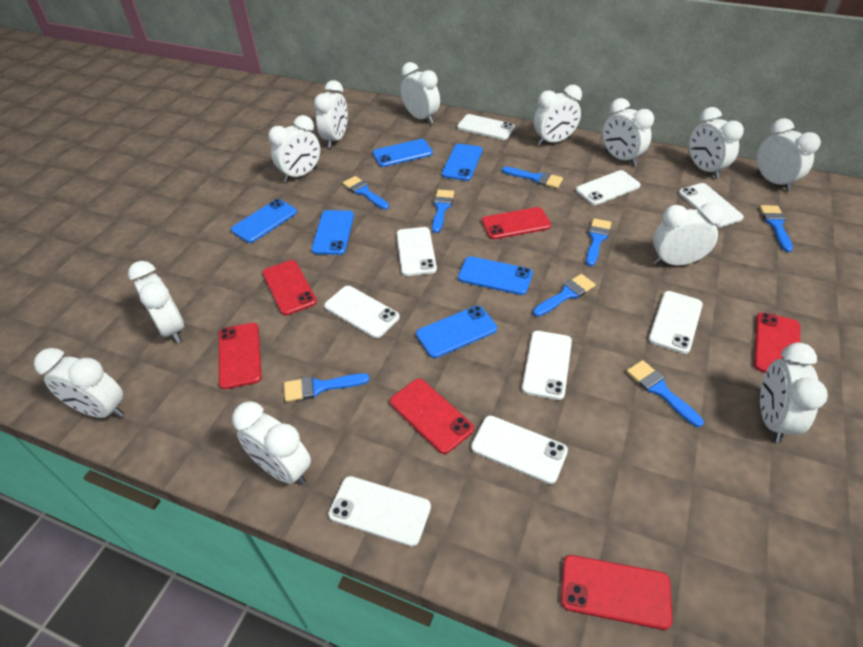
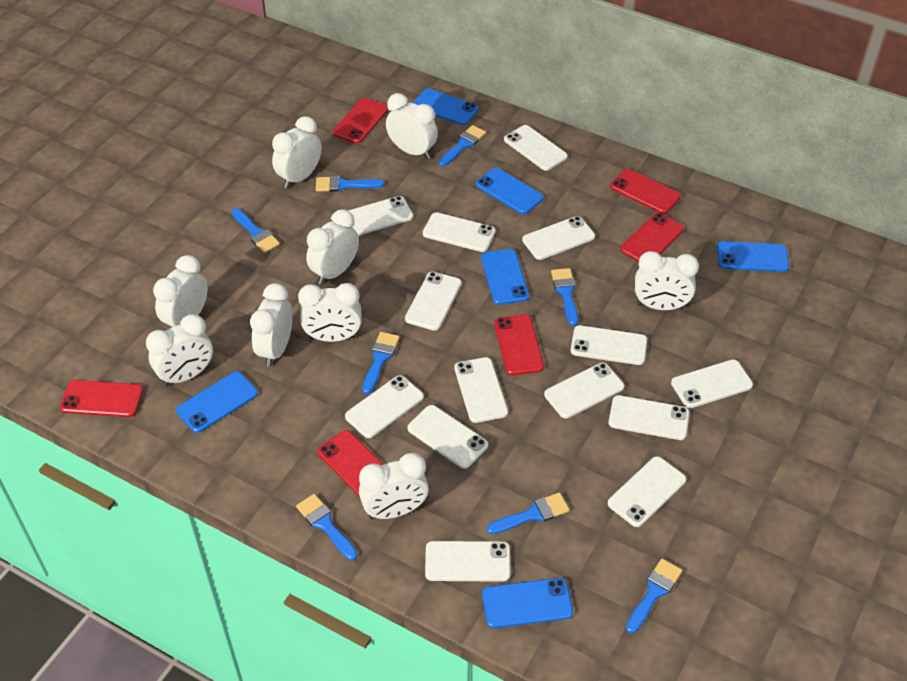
white clock: [34,348,124,418] [128,261,184,343] [232,401,311,485] [268,115,320,182] [314,80,348,148] [401,62,440,124] [534,85,582,146] [602,98,654,166] [653,203,724,265] [689,107,744,179] [757,118,821,191] [760,342,828,443] = 12 -> [146,314,213,387] [153,255,208,327] [250,283,293,367] [272,116,322,188] [298,283,362,342] [306,209,359,285] [359,453,429,519] [386,93,438,159] [635,251,699,310] = 9
white phone: [324,286,400,338] [328,476,431,547] [396,227,437,276] [457,114,515,140] [471,416,568,484] [522,331,572,400] [576,170,641,205] [649,291,703,354] [679,183,744,227] = 9 -> [345,375,424,438] [348,196,413,236] [405,272,462,331] [407,405,488,469] [423,212,496,252] [425,541,511,582] [454,357,508,423] [504,125,568,171] [522,216,595,260] [544,363,624,419] [571,325,647,365] [608,456,686,527] [609,395,690,440] [671,359,753,408] = 14

